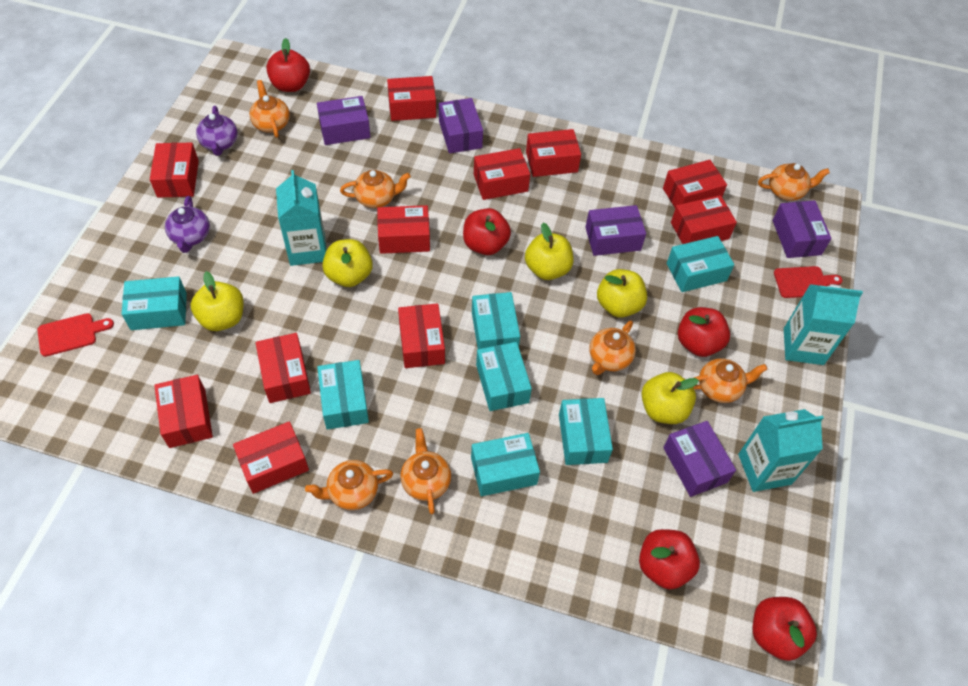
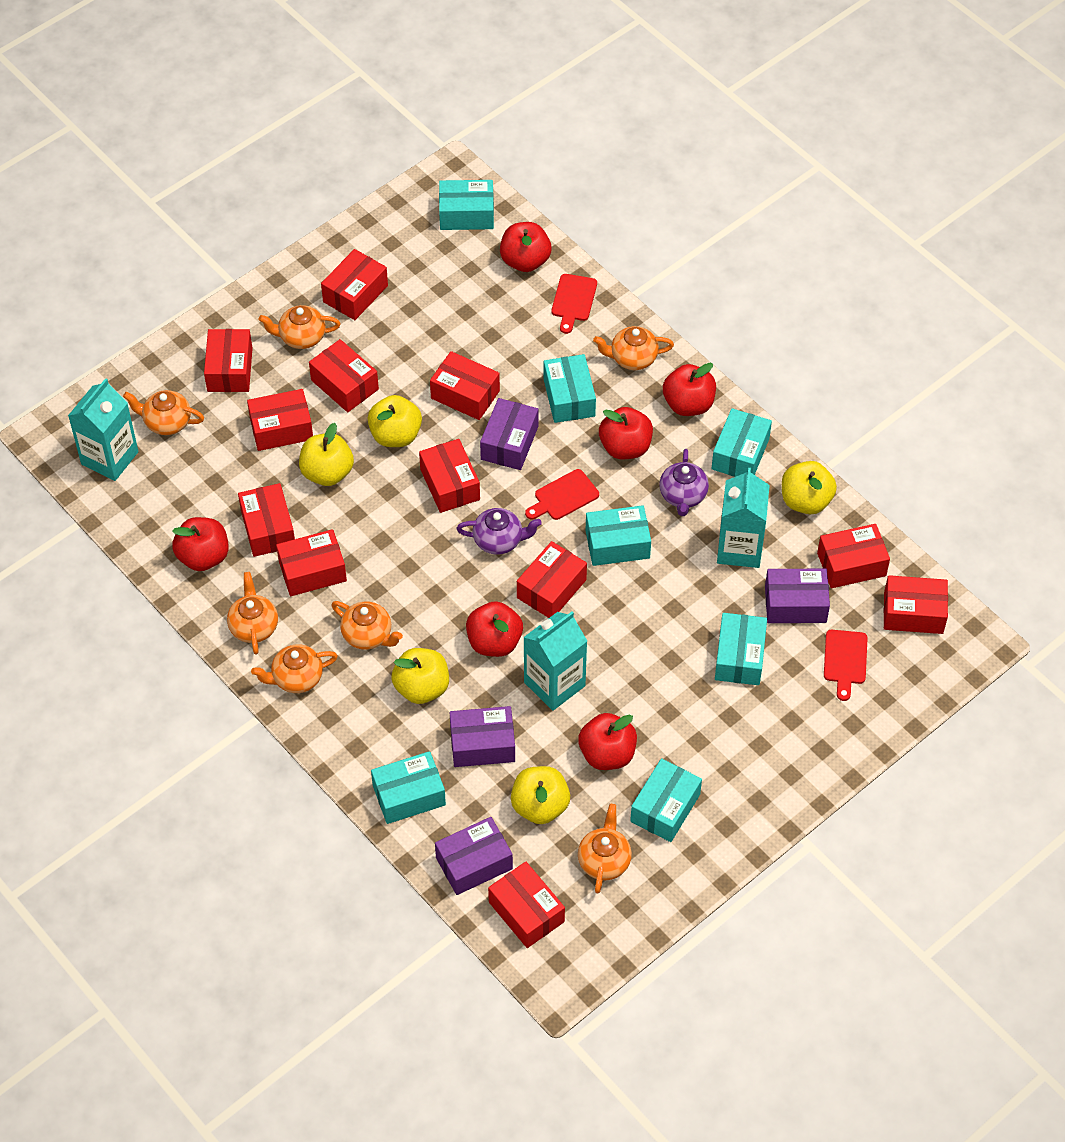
purple box: [317,96,370,145] [439,98,483,153] [585,205,646,256] [663,421,736,497] [772,200,831,258] = 5 -> [435,817,513,895] [450,706,515,767] [480,398,538,470] [765,569,830,623] = 4
red apple: [266,38,310,92] [463,208,511,255] [639,529,700,590] [678,307,730,357] [753,597,817,661] = 5 -> [172,517,229,571] [466,601,523,657] [500,222,551,272] [578,713,637,770] [599,407,653,459] [663,363,716,416] = 6
red box: [150,142,199,198] [154,375,213,448] [233,421,309,494] [256,333,311,403] [377,205,430,254] [387,76,436,121] [398,303,445,368] [474,148,530,200] [526,129,581,177] [663,160,727,208] [671,195,737,244] = 11 -> [204,329,253,392] [238,483,295,557] [247,389,313,451] [276,529,347,596] [309,339,379,412] [321,249,388,320] [419,439,480,513] [430,351,500,420] [488,861,565,948] [517,541,587,618] [817,524,890,588] [884,575,948,634] = 12
red cutting board: [37,313,114,357] [774,266,843,298] = 2 -> [525,469,599,520] [551,274,597,334] [824,630,868,701] = 3

